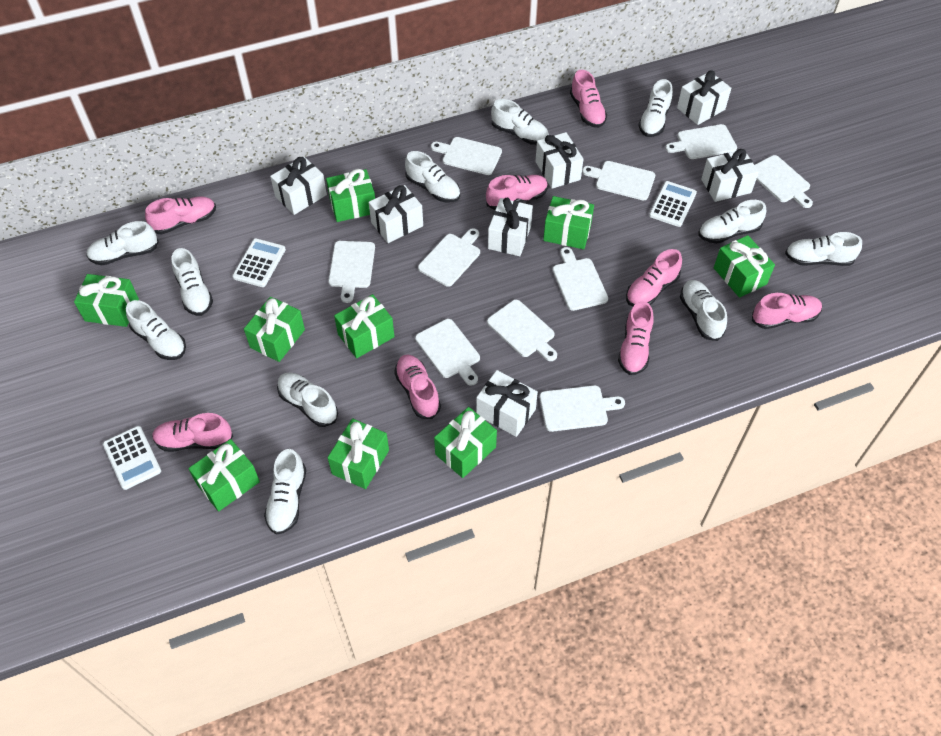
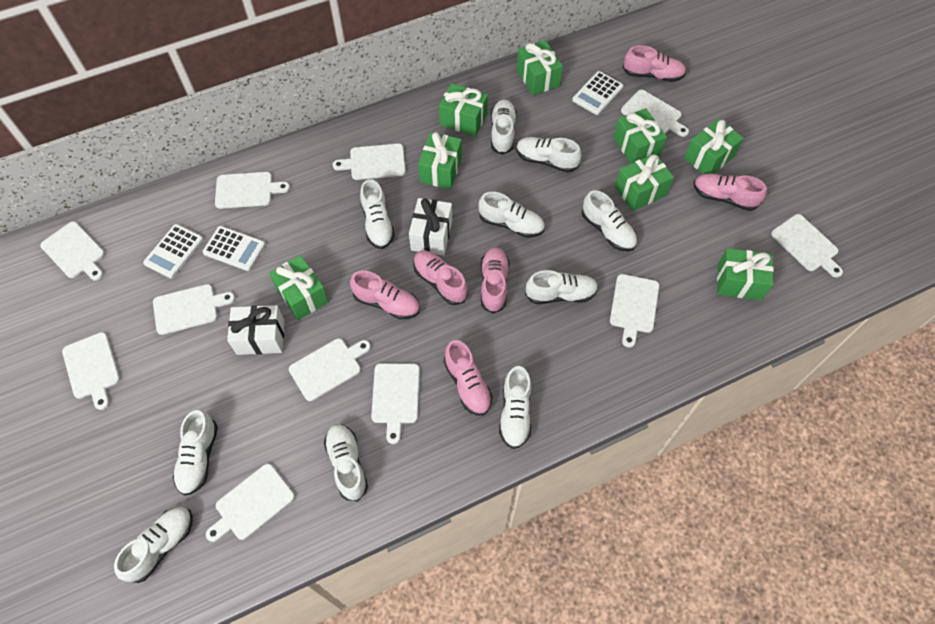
green gift: [74,274,139,327] [188,439,260,511] [244,297,305,362] [326,169,375,222] [327,418,389,489] [334,294,395,358] [434,407,497,478] [543,196,594,249] [714,235,775,298] = 9 -> [269,255,329,320] [418,132,462,189] [439,83,488,137] [517,40,563,95] [613,108,667,164] [615,153,674,211] [684,119,744,174] [717,248,774,300] = 8
pink shoe: [145,196,216,234] [152,413,233,452] [394,355,441,419] [486,175,548,210] [570,70,607,128] [618,301,653,375] [626,249,682,306] [752,293,822,329] = 8 -> [350,271,420,320] [413,250,468,305] [444,340,493,416] [481,247,510,314] [623,45,686,82] [694,173,766,211] = 6
white cutting board: [328,241,375,303] [415,319,480,386] [418,228,480,287] [431,137,502,175] [487,300,557,361] [539,385,625,432] [553,247,608,311] [582,161,655,200] [665,124,737,159] [755,155,813,208] = 10 -> [40,221,105,281] [62,332,120,410] [153,284,235,335] [206,464,295,542] [215,172,290,209] [289,338,371,401] [333,144,406,180] [371,363,420,444] [610,274,659,348] [621,90,689,137] [771,214,843,278] = 11
white gift: [270,156,327,215] [369,185,423,243] [476,370,538,437] [488,198,533,256] [535,132,584,189] [677,70,731,125] [701,149,759,202] = 7 -> [227,305,285,355] [409,198,452,256] = 2
white shoe: [86,221,159,265] [126,300,186,360] [171,248,213,316] [264,449,306,535] [277,372,338,427] [405,151,460,203] [491,99,549,145] [638,79,673,137] [680,280,727,341] [699,200,766,244] [785,232,862,266] = 11 -> [114,507,193,583] [173,410,218,496] [324,424,368,502] [360,179,395,249] [478,192,545,238] [491,100,517,155] [499,366,531,449] [516,137,581,173] [525,270,598,304] [581,190,637,251] = 10

